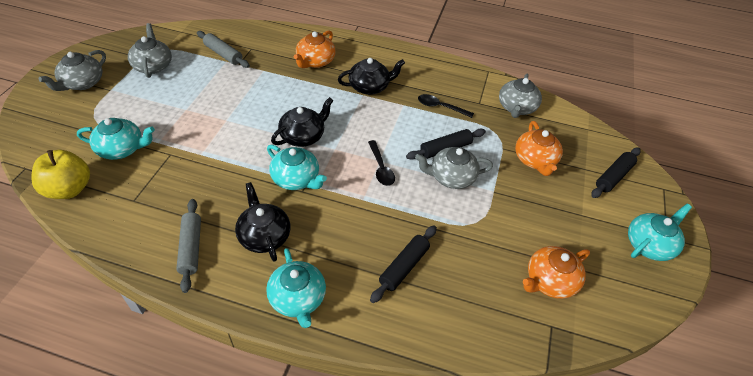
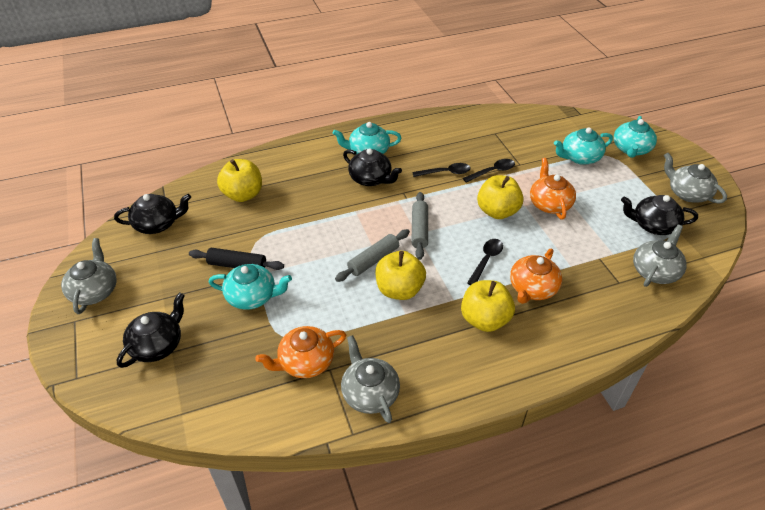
black rolling pin: [370,225,437,303] [406,129,486,160] [591,147,640,198] = 3 -> [189,248,284,270] = 1
black spoon: [368,140,395,186] [418,94,474,118] = 2 -> [412,163,471,177] [463,159,515,183] [467,239,503,285] = 3
black teapot: [235,182,291,262] [271,97,333,147] [338,58,405,95] = 3 -> [114,194,191,234] [117,293,185,368] [343,148,402,186] [621,195,698,235] = 4
yellow apple: [32,150,90,199] = 1 -> [217,159,262,202] [375,251,426,300] [461,280,515,332] [477,175,524,219] = 4

